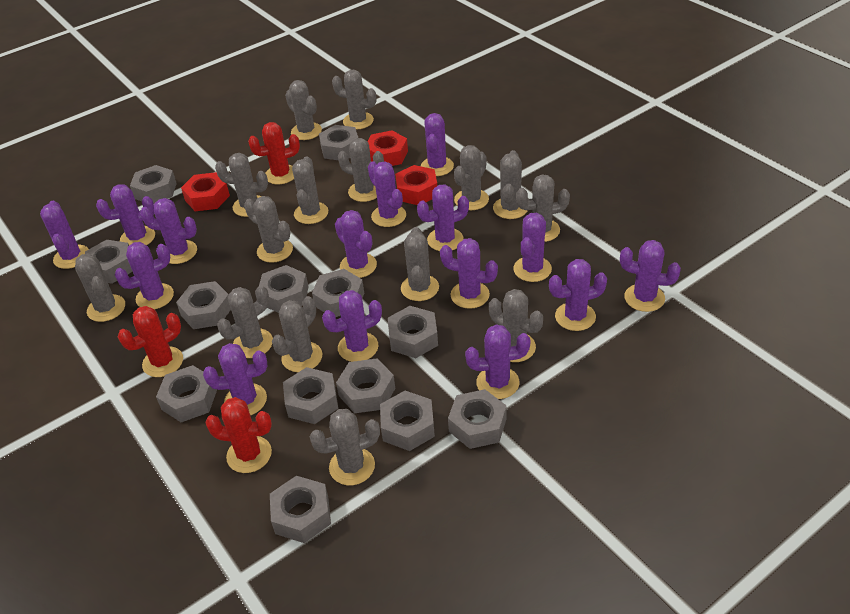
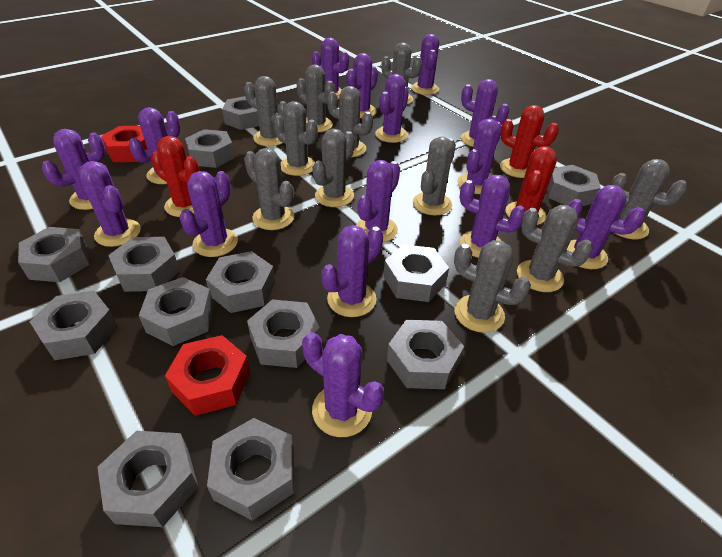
grey cactus: [75,253,125,322] [215,153,268,217] [217,285,273,358] [244,196,293,263] [272,296,322,372] [285,80,322,140] [292,156,328,224] [310,409,380,485] [332,70,376,129] [338,138,384,202] [401,227,439,301] [454,145,489,210] [489,289,543,362] [493,150,528,219] [516,175,570,242] = 15 -> [244,76,287,146] [244,148,294,230] [274,101,318,176] [297,64,335,132] [312,129,355,207] [327,86,373,157] [382,43,423,104] [413,137,456,216] [454,240,531,333] [517,205,593,292] [611,159,687,239] = 11
red nut: [181,172,230,211] [367,131,408,166] [395,165,437,205] = 3 -> [101,126,147,162] [165,335,250,416] = 2

